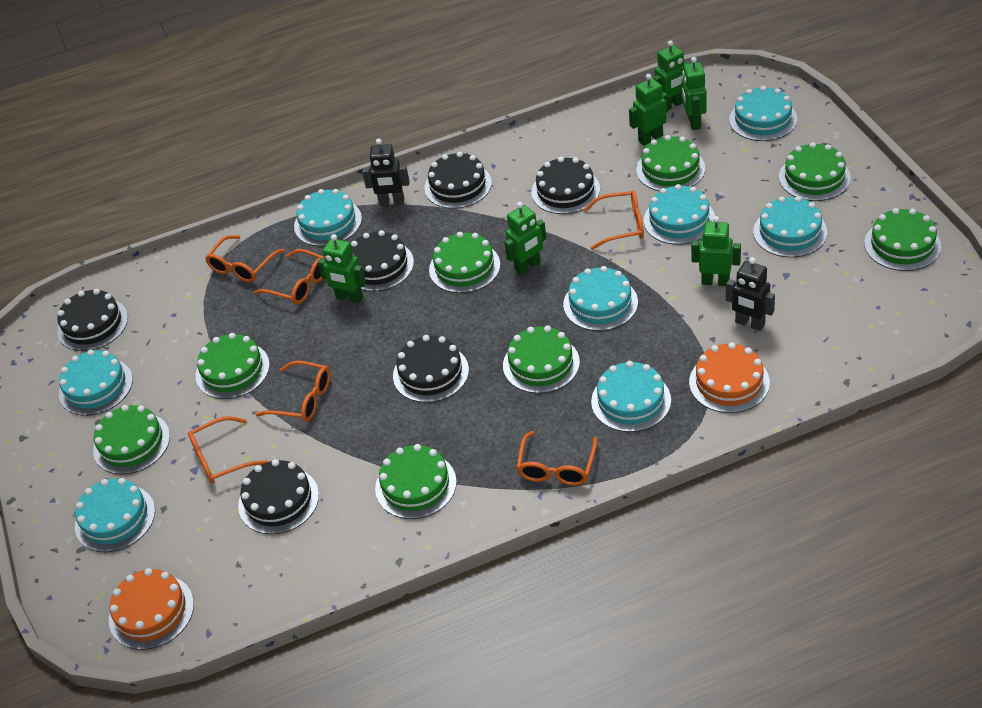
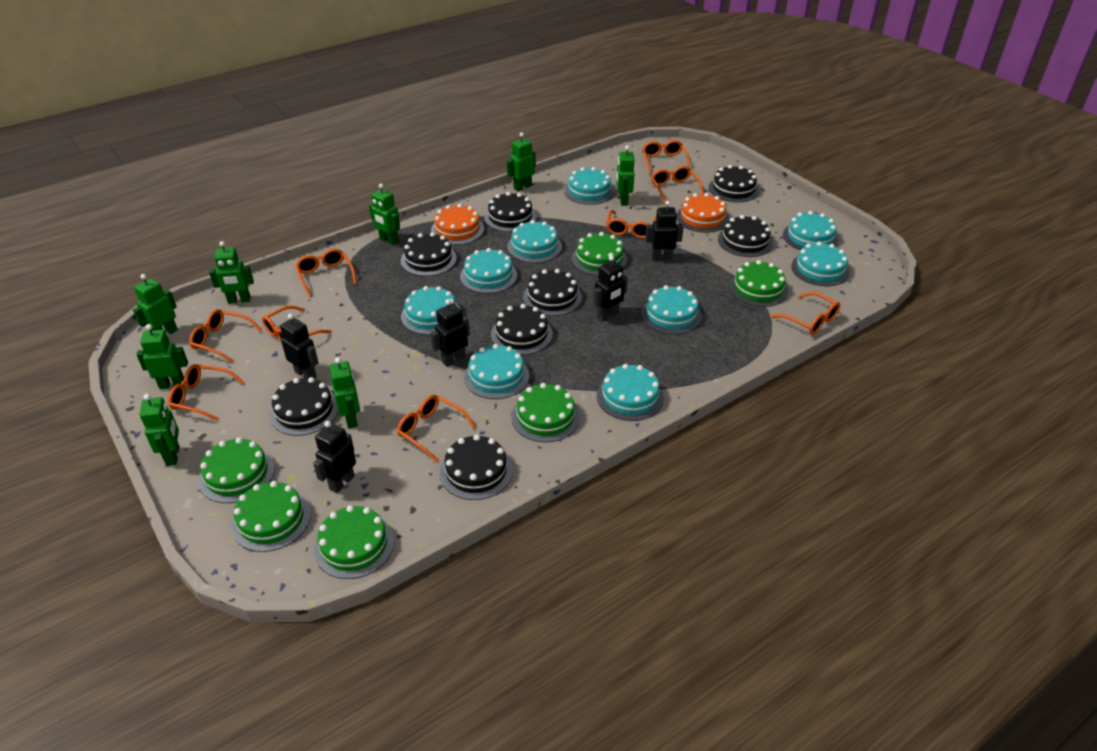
black cake: [57,289,128,351] [238,459,319,534] [351,230,414,291] [393,335,469,403] [424,152,492,209] [531,157,600,214] = 6 -> [269,377,338,436] [401,232,457,276] [440,435,513,500] [484,192,537,232] [491,304,553,355] [523,269,582,316] [709,165,759,202] [718,215,773,257] = 8
black robot: [362,139,410,206] [726,257,775,331] = 2 -> [280,314,319,379] [313,421,356,493] [430,299,470,367] [594,256,628,321] [645,201,683,261] = 5
green cake: [93,405,170,475] [196,333,270,399] [375,444,457,519] [429,232,500,293] [503,326,580,393] [636,135,705,191] [779,142,851,201] [864,208,941,271] = 8 -> [199,437,275,503] [231,481,311,552] [314,505,394,579] [511,383,580,442] [572,232,627,276] [729,260,788,307] = 6
green robot: [318,234,366,303] [504,202,546,275] [629,74,668,146] [653,40,690,110] [682,57,707,130] [691,216,741,286] = 6 -> [133,274,178,334] [136,324,188,389] [140,394,179,466] [209,241,254,304] [329,357,360,428] [369,184,400,245] [507,133,536,191] [616,145,634,206] = 8
orange glasses: [188,416,268,484] [205,235,285,282] [254,249,324,304] [255,361,330,422] [516,431,597,486] [583,191,644,250] = 6 -> [168,364,245,421] [189,309,262,363] [262,306,332,343] [295,249,357,297] [397,395,476,462] [606,210,656,238] [642,140,690,174] [651,166,704,203] [771,292,840,335] = 9
turquoise cake: [59,350,133,416] [75,478,155,552] [294,189,362,246] [563,266,638,331] [591,361,671,432] [644,184,715,245] [729,86,797,141] [753,196,827,257] = 8 -> [401,286,461,335] [460,248,517,293] [464,344,529,399] [507,220,562,263] [564,167,615,205] [597,364,664,421] [641,285,702,334] [783,211,838,250] [791,242,850,286] = 9

